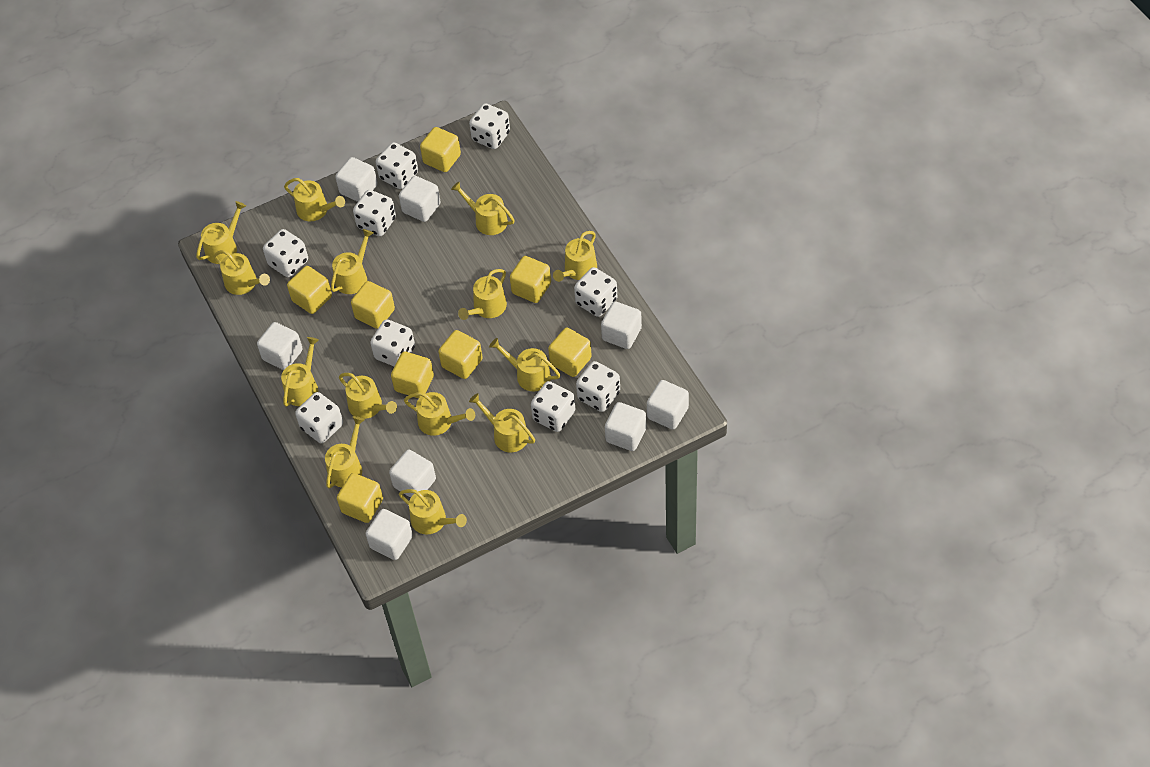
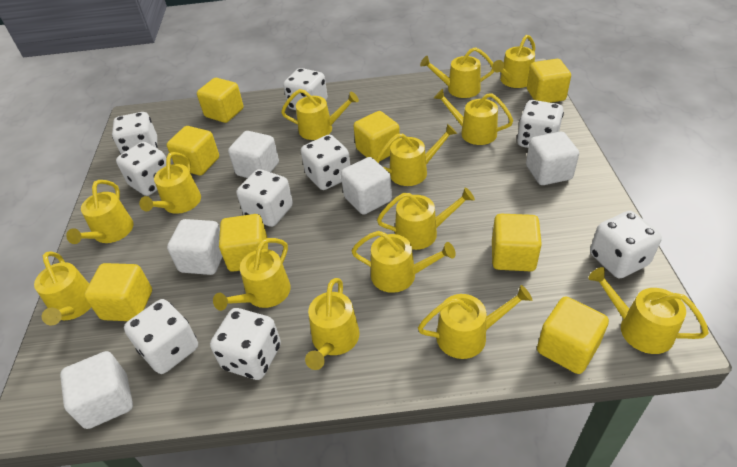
white cube: [257,322,303,370] [335,157,378,202] [366,509,413,560] [389,450,436,498] [399,176,441,222] [601,302,642,349] [605,402,646,451] [647,380,689,430] = 8 -> [60,351,133,429] [167,219,223,275] [228,131,279,178] [341,157,392,215] [526,132,579,185] = 5

